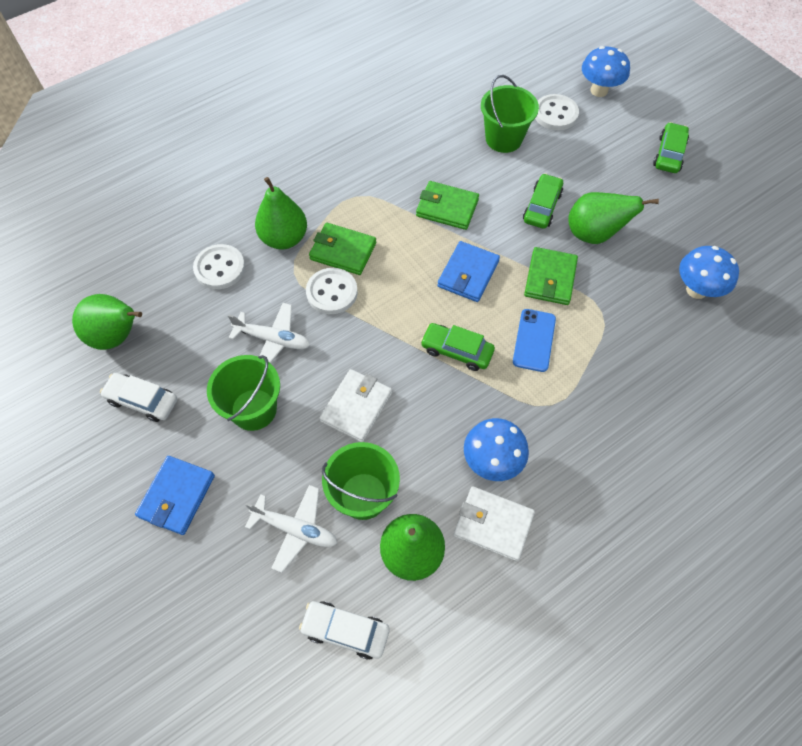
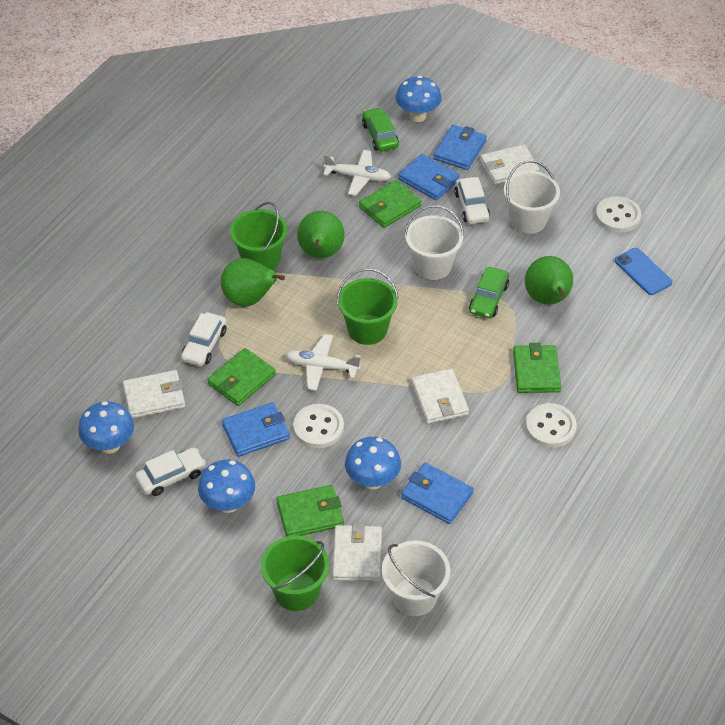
blue mushroom: [464,418,529,481] [582,46,630,97] [679,246,739,299] = 3 -> [78,401,134,454] [198,460,255,513] [345,437,401,489] [396,76,442,122] = 4
blue wallet: [135,456,215,535] [437,241,500,302] = 2 -> [222,402,290,457] [398,154,460,200] [401,462,474,524] [433,125,487,170] = 4
green car: [420,323,495,371] [523,173,563,229] [653,122,689,173] = 3 -> [362,107,399,152] [469,267,509,318] = 2
green pear: [72,294,142,350] [255,177,307,249] [380,514,445,581] [568,192,659,244] = 4 -> [221,258,285,307] [297,211,345,258] [525,256,573,305] = 3
green wallet: [309,223,376,275] [416,181,479,230] [524,247,578,305] = 3 -> [207,348,276,406] [276,485,344,537] [359,180,421,228] [513,343,561,393] = 4
white bucket: none = 0 -> [382,540,450,616] [404,205,464,280] [504,160,560,234] = 3
white car: [100,373,177,422] [299,601,390,660] = 2 -> [135,447,206,496] [181,312,227,366] [454,177,490,224] = 3
white wallet: [320,369,392,442] [454,486,535,561] = 2 -> [123,370,185,419] [332,523,382,582] [411,369,469,424] [480,144,539,185] = 4

